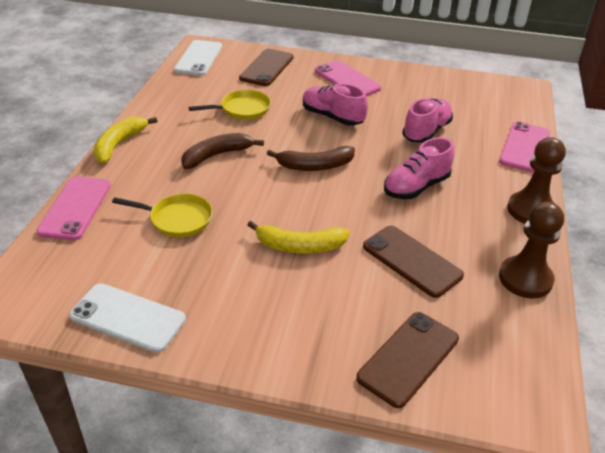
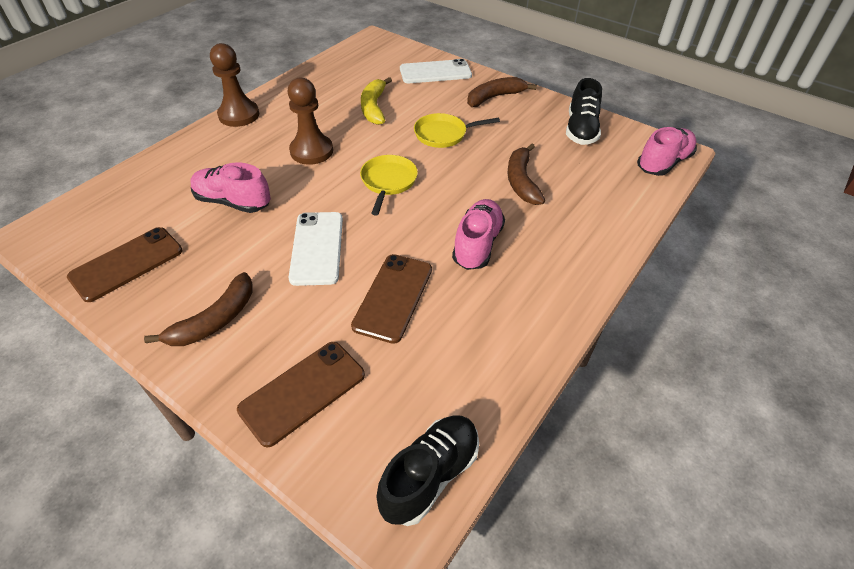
black shoe: none = 0 -> [376,415,479,526] [566,78,602,145] = 2
brown banana: [181,133,264,169] [267,146,355,171] = 2 -> [144,272,253,346] [467,77,537,107] [507,143,545,205] = 3
pink phone: [36,177,111,241] [315,60,381,96] [499,121,550,173] = 3 -> none = 0
yellow banana: [93,117,157,163] [247,221,350,254] = 2 -> [361,77,392,125] = 1

